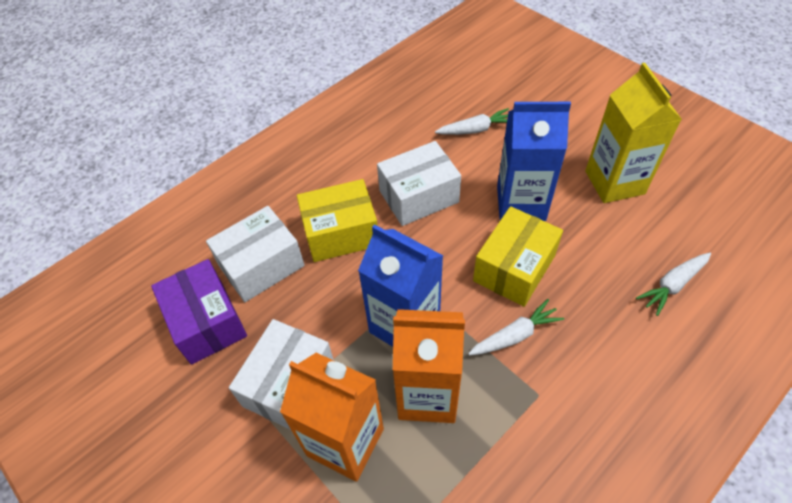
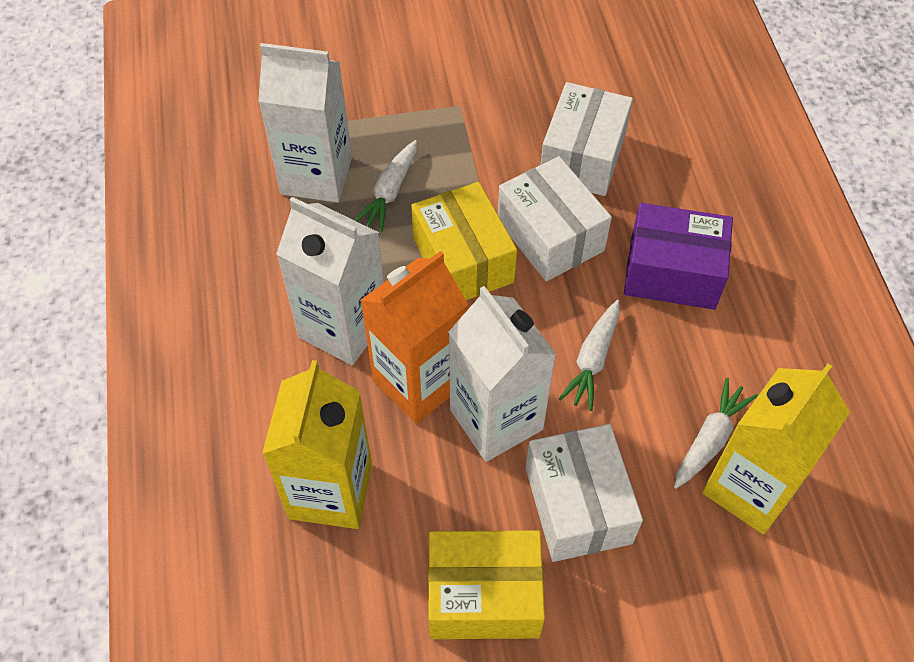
blue carton: [358,224,443,347] [497,102,571,221] = 2 -> none = 0
orange carton: [280,353,384,482] [393,309,465,423] = 2 -> [360,251,468,424] = 1
white carton: none = 0 -> [258,43,352,202] [276,197,384,365] [448,286,557,462] = 3
yellow carton: [585,63,682,203] = 1 -> [262,360,372,529] [702,363,850,535] = 2

